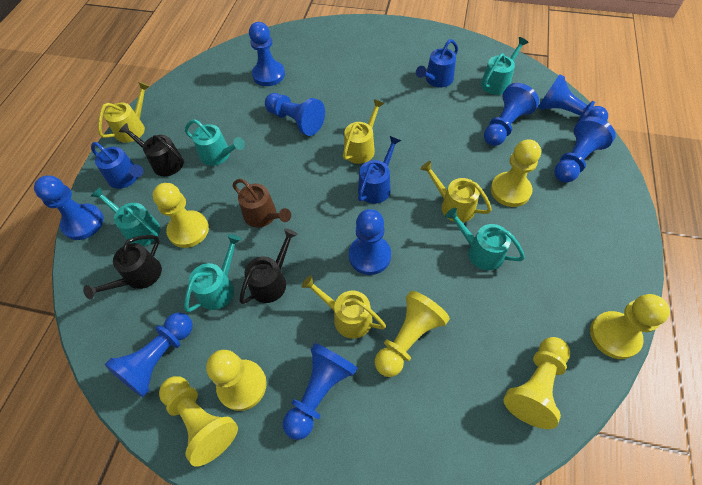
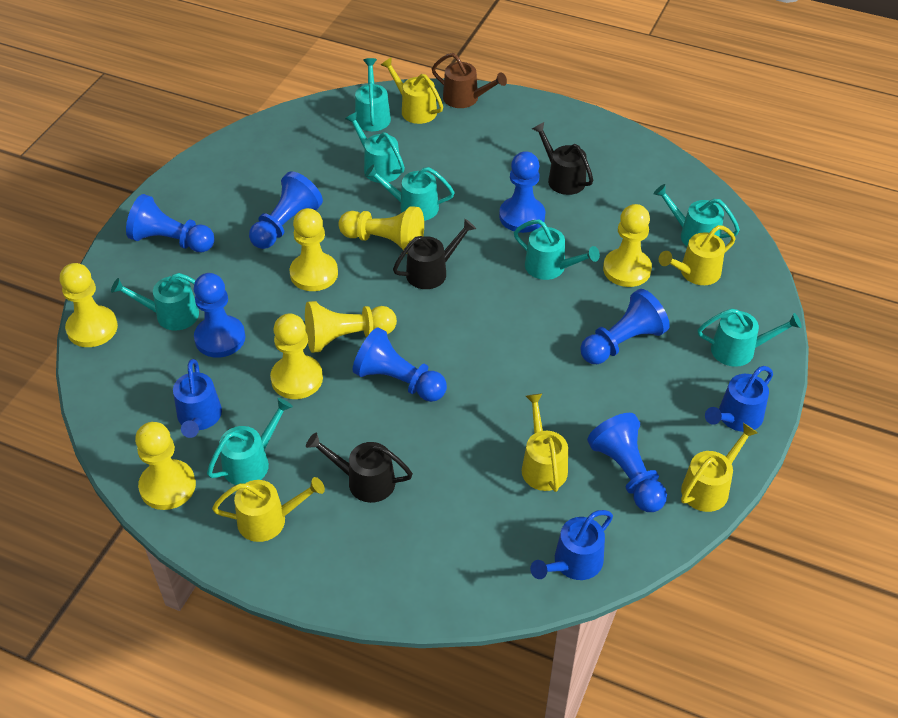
blue pawn: [34,176,104,240] [104,312,193,397] [249,22,285,86] [265,93,325,136] [283,343,357,440] [349,209,391,275] [484,83,539,146] [538,74,608,121] [554,116,616,183] = 9 -> [126,194,215,252] [194,273,245,358] [249,171,323,249] [352,327,447,402] [499,151,545,233] [580,289,670,364] [587,413,667,512] = 7
turquoise watering can: [91,187,160,246] [184,234,242,312] [185,119,245,166] [445,208,525,270] [481,37,528,95] = 5 -> [111,273,199,331] [207,398,293,485] [345,112,405,183] [355,58,391,131] [365,165,455,221] [514,220,600,280] [653,184,740,246] [698,308,802,367] = 8
yellow watering can: [98,82,150,143] [301,276,386,339] [343,99,384,164] [420,161,492,222] = 4 -> [212,477,325,542] [381,57,443,124] [522,393,568,492] [659,225,736,285] [681,423,758,512] = 5

